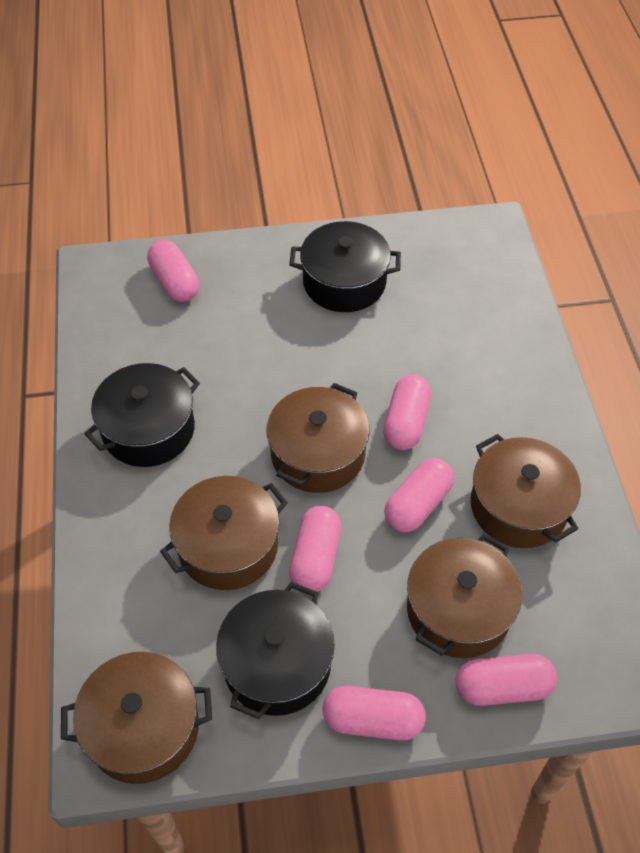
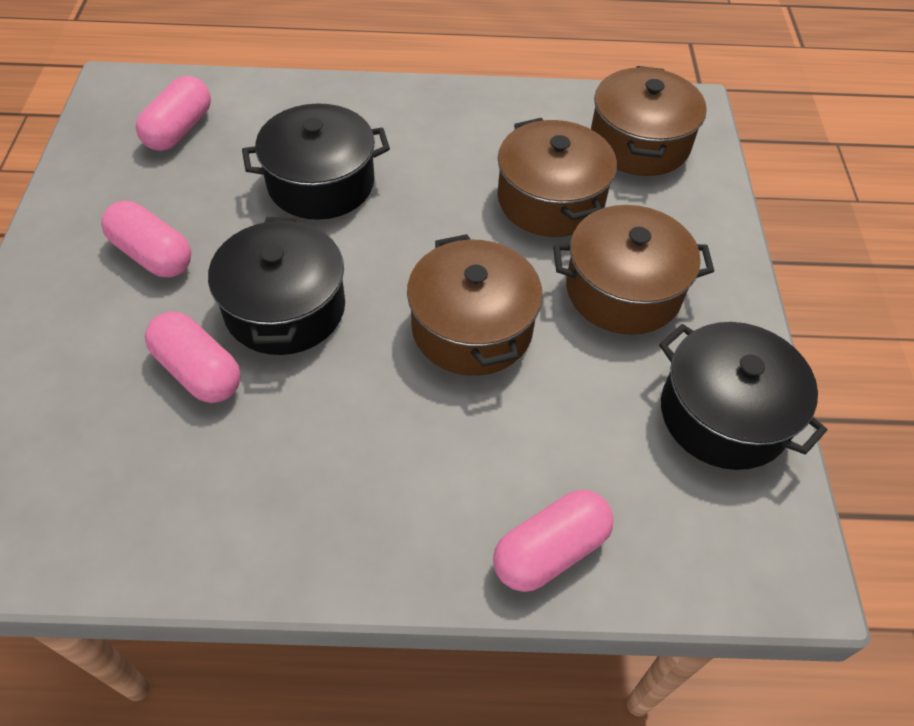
brown pot: [61,652,212,784] [160,476,288,590] [267,383,370,493] [407,534,522,658] [471,434,581,548] = 5 -> [407,234,543,376] [497,118,617,237] [553,205,714,335] [591,66,707,176] = 4
pink capsule: [147,240,199,302] [289,506,341,592] [323,686,426,740] [383,375,431,450] [384,458,454,532] [456,654,557,706] = 6 -> [101,201,192,277] [136,76,211,151] [145,311,241,403] [493,490,614,592] = 4

